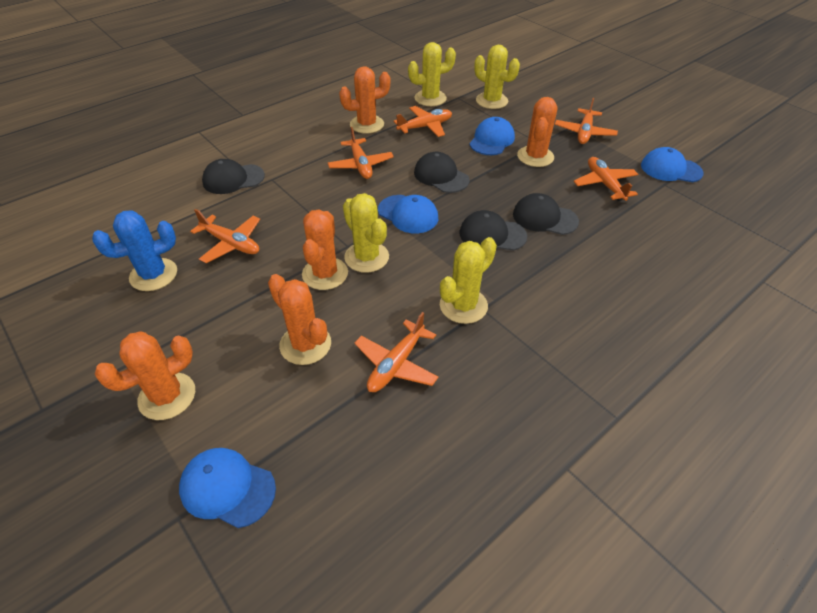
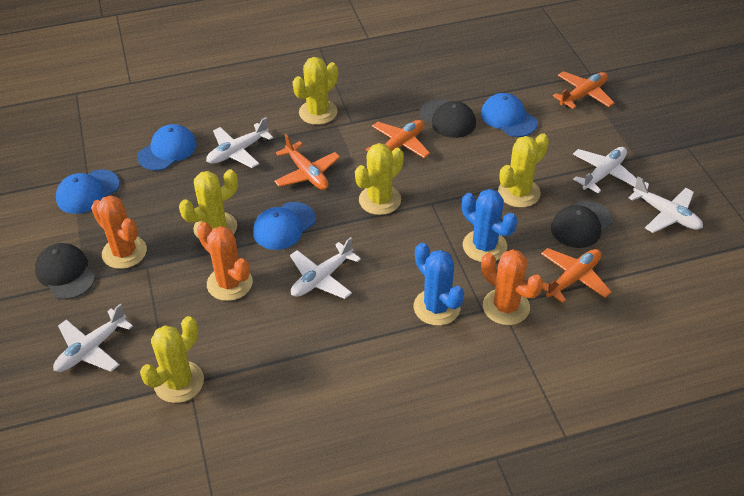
black cap: [202,159,265,194] [414,152,470,193] [459,210,527,251] [513,193,579,235] = 4 -> [35,243,96,299] [420,99,476,138] [551,201,613,248] = 3
blue cactus: [92,210,177,291] = 1 -> [414,243,464,326] [462,189,517,262] = 2
orange cactus: [95,331,195,420] [268,274,331,365] [302,209,348,290] [339,66,390,134] [517,97,557,167] = 5 -> [91,195,147,269] [197,222,253,301] [481,249,543,325] = 3
orange plane: [190,209,260,263] [328,127,394,179] [354,312,439,392] [393,106,452,137] [555,98,618,144] [573,157,638,201] = 6 -> [274,134,340,190] [366,120,430,158] [541,248,611,303] [553,71,614,109] = 4
white plane: none = 0 -> [53,304,133,372] [206,117,273,168] [290,237,361,299] [573,147,637,193] [629,177,703,233] = 5
yellow cactus: [343,193,389,273] [408,42,456,106] [440,237,497,324] [474,45,520,109] = 4 -> [140,316,204,403] [179,169,238,239] [292,57,338,125] [355,143,404,215] [498,133,549,208] = 5

